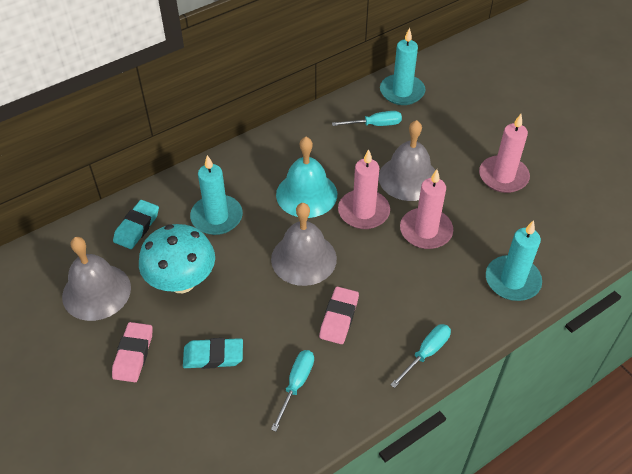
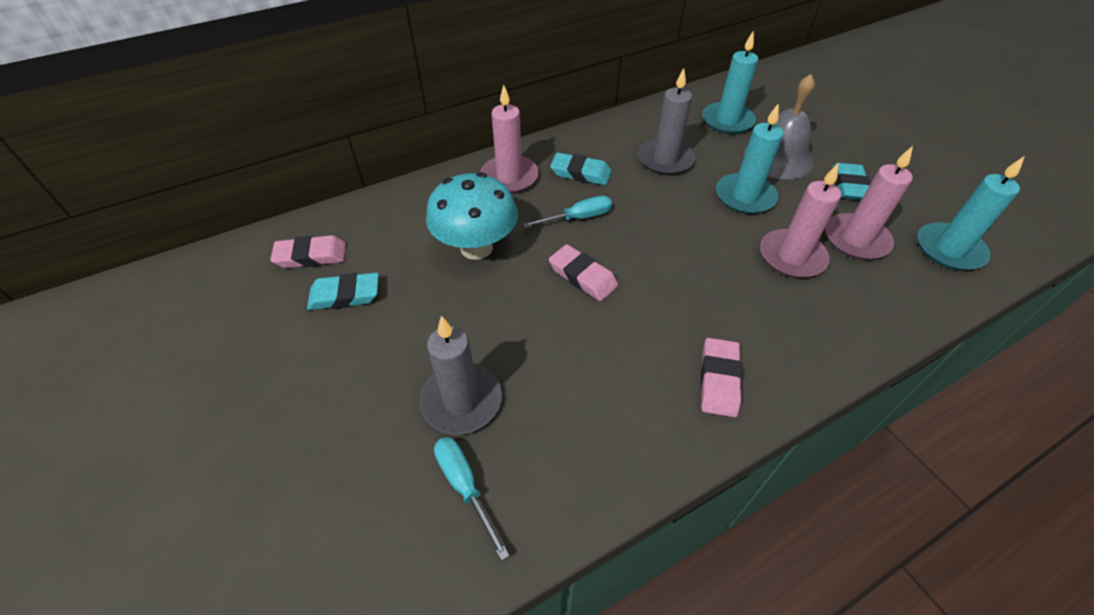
grey bell: [62,237,131,321] [271,203,337,286] [379,120,436,201] = 3 -> [744,74,815,179] = 1
grey candle: none = 0 -> [419,316,502,435] [638,68,695,175] = 2
pink eraser: [112,322,153,382] [319,287,359,344] = 2 -> [270,235,346,268] [549,244,618,301] [700,338,742,417] = 3
turquoise bell: [276,137,337,218] = 1 -> none = 0
turquoise eraser: [113,200,159,249] [183,338,243,369] = 2 -> [307,273,379,310] [550,153,612,185] [832,163,871,200] = 3
turquoise screwdriver: [271,350,314,432] [332,111,402,126] [390,324,451,388] = 3 -> [434,437,509,561] [523,196,612,228] = 2

